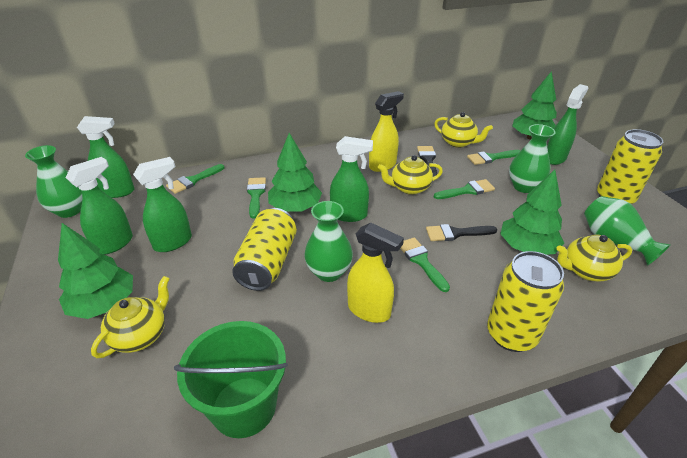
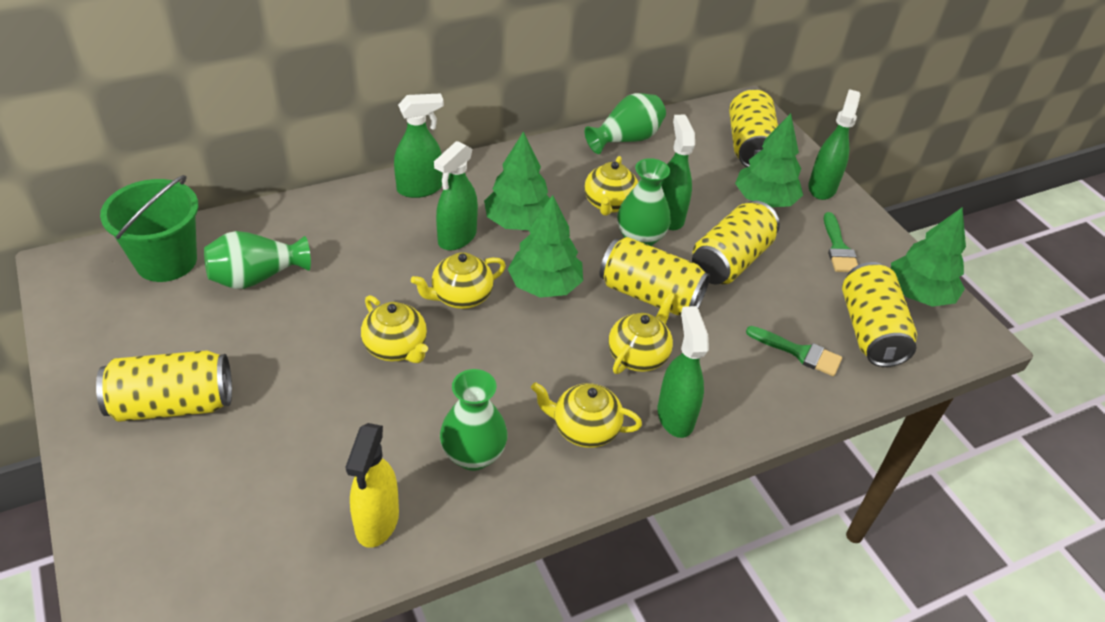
black brush: [417,146,437,177] [426,224,498,241] = 2 -> none = 0
green brush: [166,164,225,194] [247,177,266,219] [400,237,450,292] [434,179,495,199] [467,150,521,165] = 5 -> [746,326,842,376] [824,212,858,272] = 2
yellow can: [232,208,297,291] [487,251,564,352] [597,129,663,204] = 3 -> [96,350,232,422] [600,237,710,315] [692,201,780,285] [729,89,778,167] [842,262,917,367] = 5
yellow spray bottle: [347,223,404,323] [369,91,404,172] = 2 -> [345,423,399,548] = 1
yellow teapot: [91,276,170,358] [378,155,443,195] [434,112,493,148] [556,235,632,281] = 4 -> [361,295,428,363] [411,252,506,309] [531,382,642,448] [584,156,638,216] [609,293,675,374] = 5

